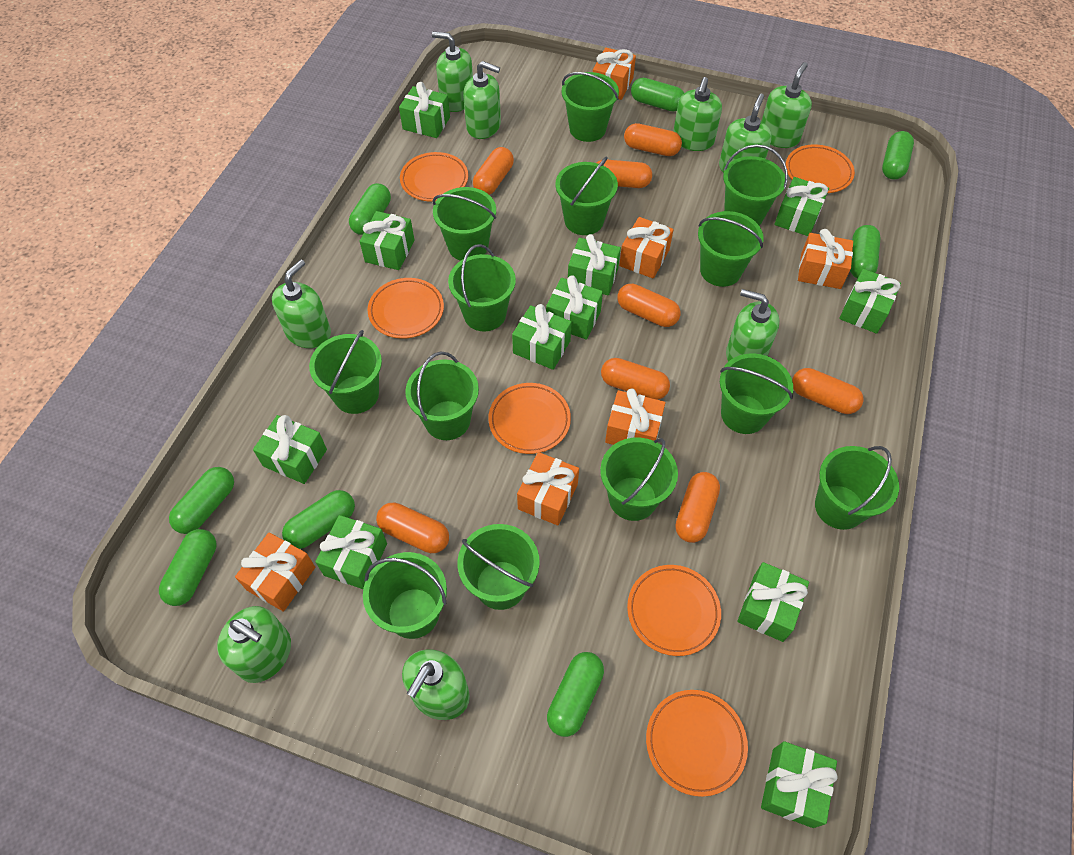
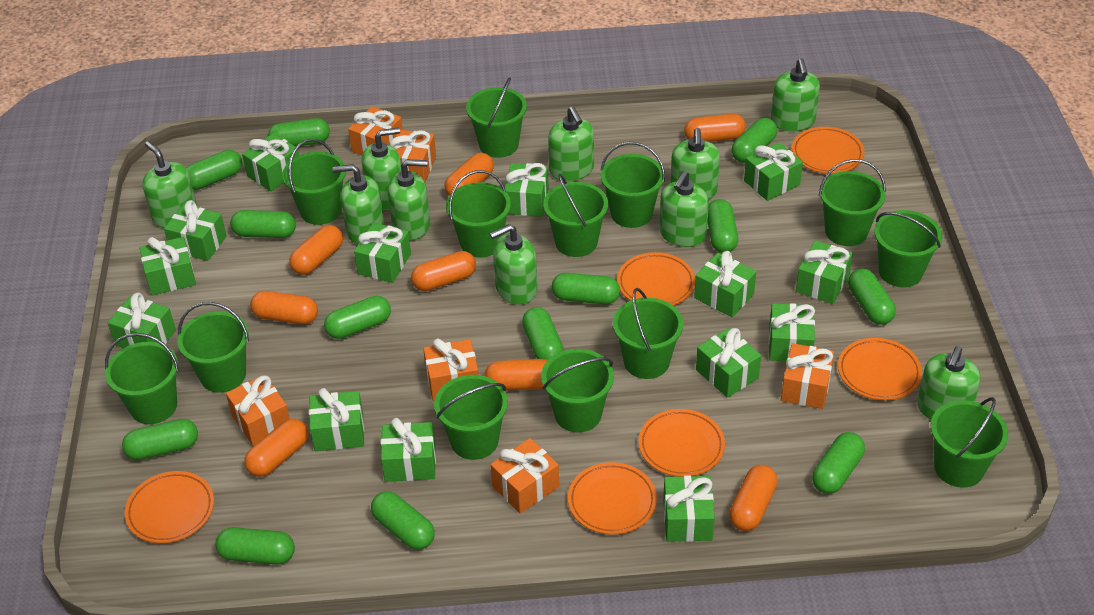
green capsule: [159,529,217,606] [169,467,234,534] [282,490,355,549] [349,183,391,235] [547,652,604,737] [631,78,684,112] [850,225,880,278] [882,131,914,180] = 8 -> [122,419,198,460] [186,150,242,190] [215,527,295,565] [230,210,296,238] [268,118,330,147] [324,296,391,339] [371,491,435,550] [522,307,564,360] [552,273,620,304] [708,199,738,253] [732,118,777,163] [812,432,865,494] [848,268,896,325] = 13
green gift: [253,415,327,484] [315,515,387,589] [360,211,414,270] [399,82,450,138] [512,304,572,370] [546,275,603,340] [568,234,621,295] [738,562,809,642] [761,741,838,828] [775,177,829,236] [839,269,901,334] = 11 -> [108,292,176,348] [140,237,196,295] [164,200,227,261] [242,133,299,192] [309,388,364,451] [354,222,411,283] [381,418,436,482] [505,163,549,217] [663,475,715,542] [694,251,756,317] [696,328,761,398] [744,142,803,201] [769,303,815,361] [796,240,853,304] = 14
green soap dispenser: [217,606,291,683] [272,259,331,348] [402,649,470,720] [432,32,473,112] [463,61,501,139] [673,77,722,151] [719,94,772,173] [726,289,779,362] [761,62,812,148] = 9 -> [142,141,197,228] [333,164,384,244] [362,127,402,210] [388,160,430,240] [490,224,537,305] [548,106,594,181] [659,171,709,247] [670,128,720,200] [771,58,820,132] [917,346,981,420] = 10

